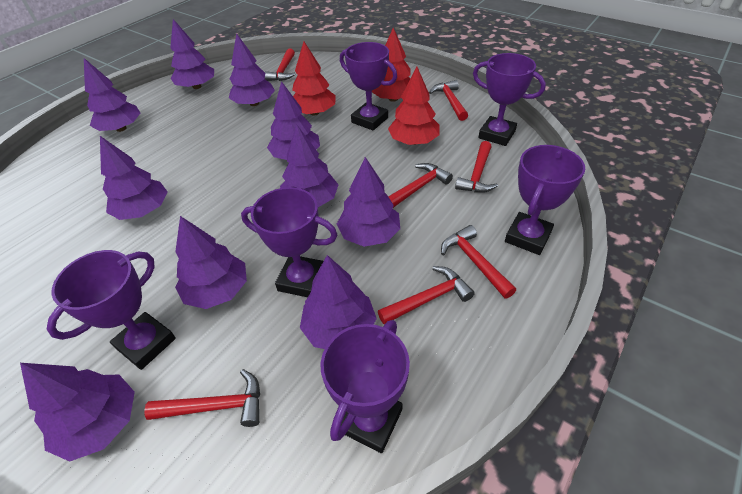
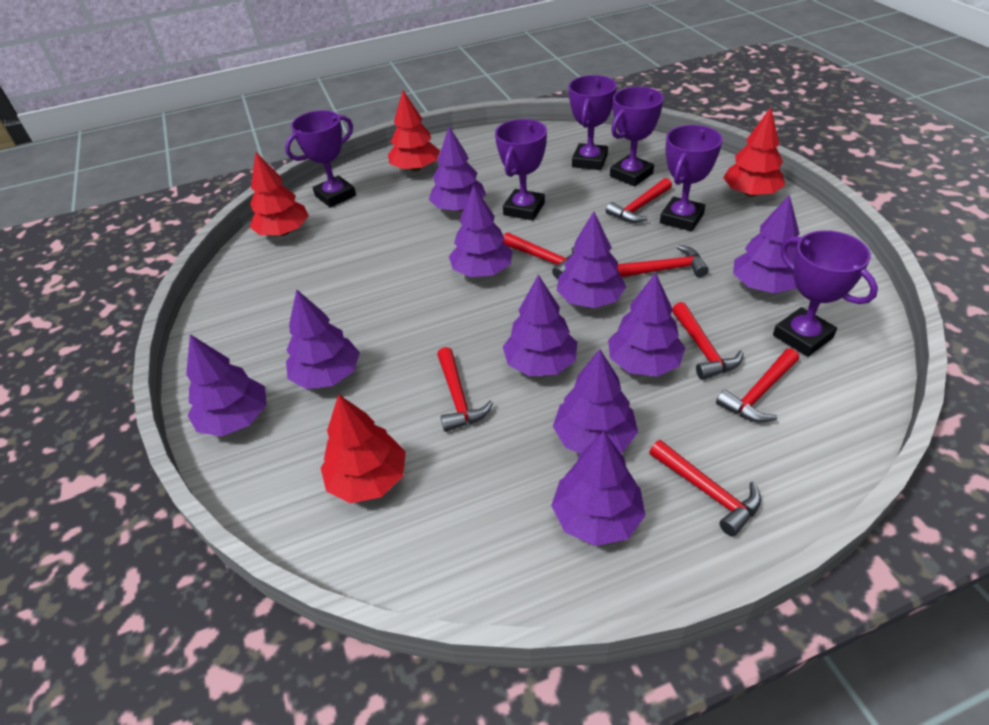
red tree: [292,41,336,115] [372,28,411,102] [388,67,440,145] = 3 -> [250,152,309,236] [321,394,406,503] [388,91,440,171] [723,107,785,197] = 4

